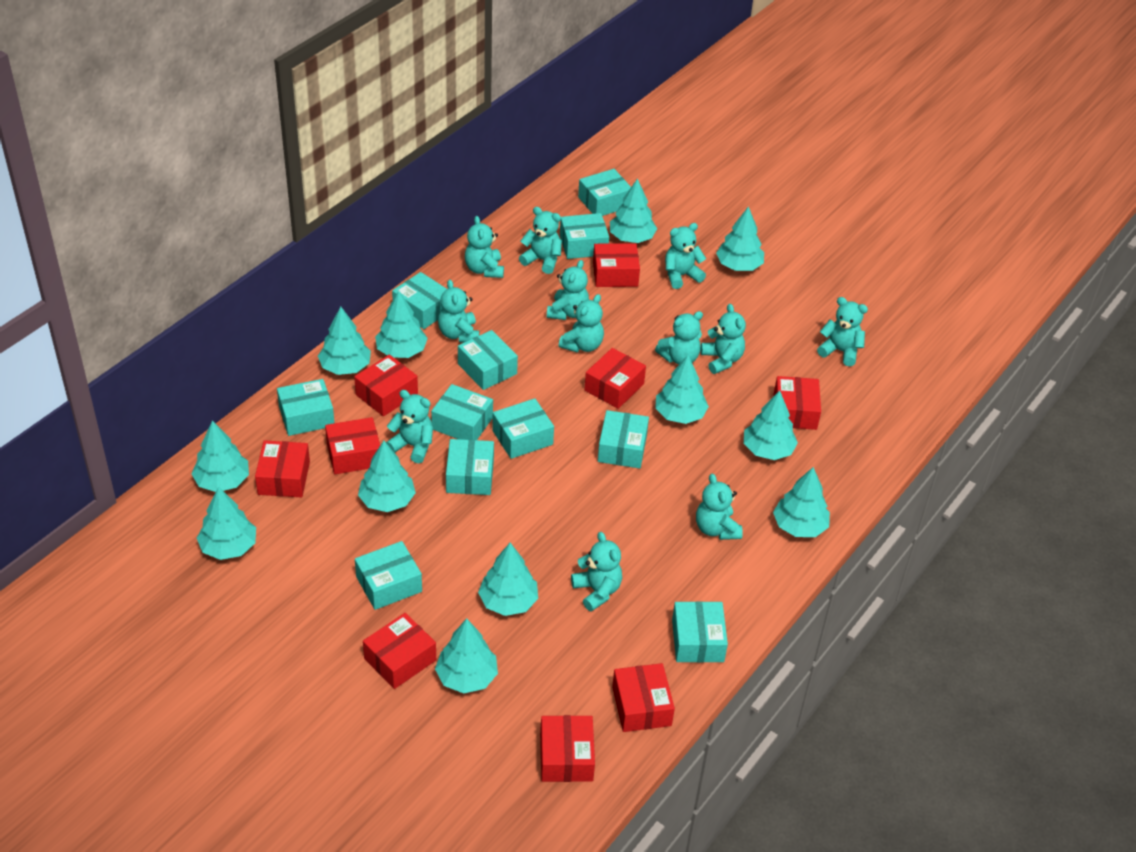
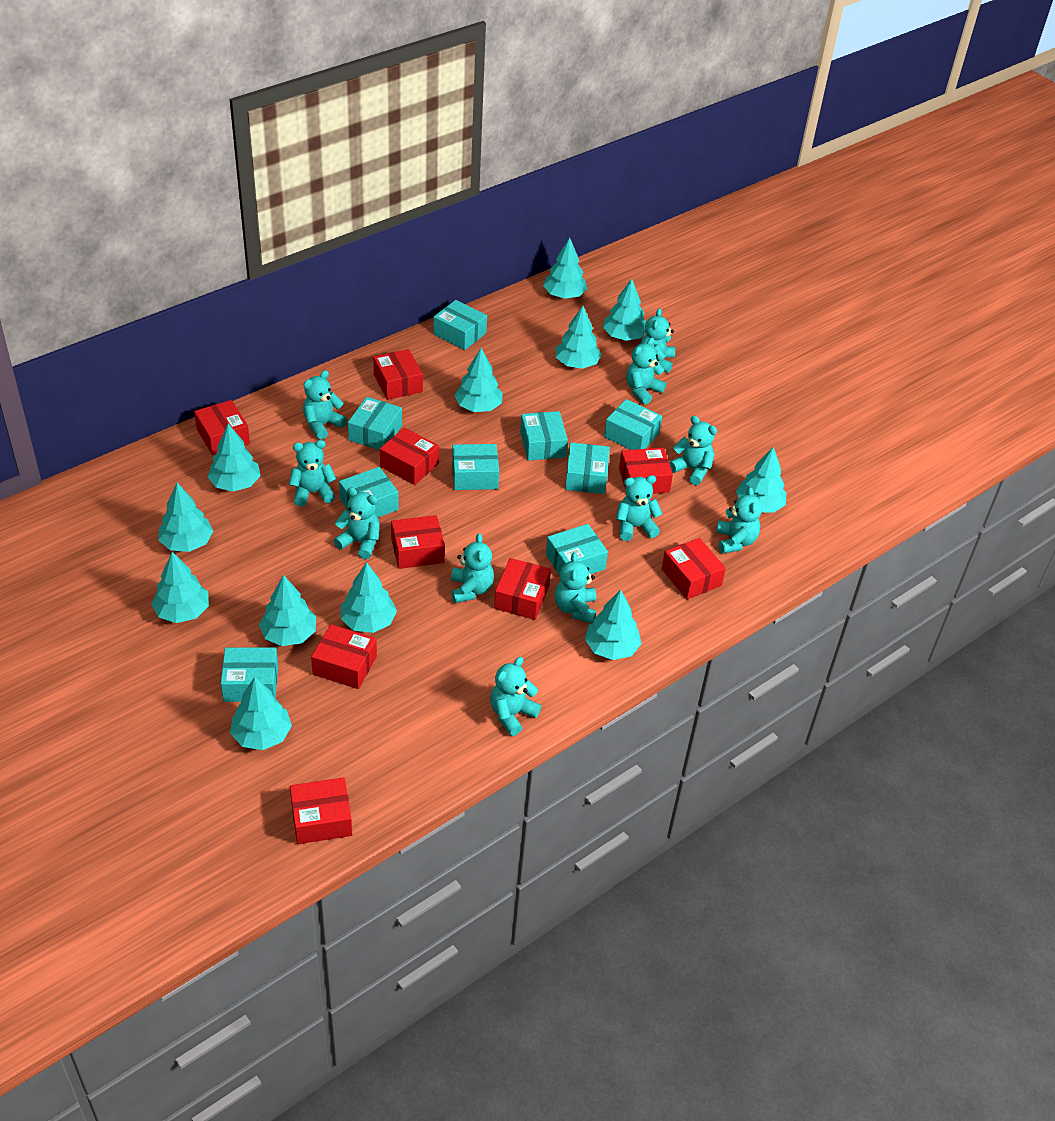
turquoise box: [277,379,334,436] [355,541,422,610] [392,272,446,329] [431,384,493,440] [446,439,494,495] [458,330,518,390] [492,398,554,459] [560,213,609,259] [578,169,631,216] [598,410,649,468] [672,601,728,663] = 11 -> [221,647,278,702] [339,467,399,517] [348,397,402,450] [433,300,487,350] [452,444,499,490] [520,411,568,461] [546,524,608,575] [565,443,610,494] [604,399,662,450] = 9
turquoise teddy bear: [386,390,433,463] [438,280,479,343] [465,216,504,278] [519,207,562,274] [547,260,589,320] [559,294,604,353] [571,532,622,612] [655,311,703,365] [665,223,706,289] [696,474,743,540] [701,304,746,374] [817,297,868,366] = 12 -> [289,440,336,506] [303,370,347,440] [334,487,380,559] [451,533,494,603] [490,657,541,736] [555,552,597,623] [616,475,662,541] [626,338,666,405] [640,308,675,373] [669,416,717,485] [716,487,762,554] = 11

